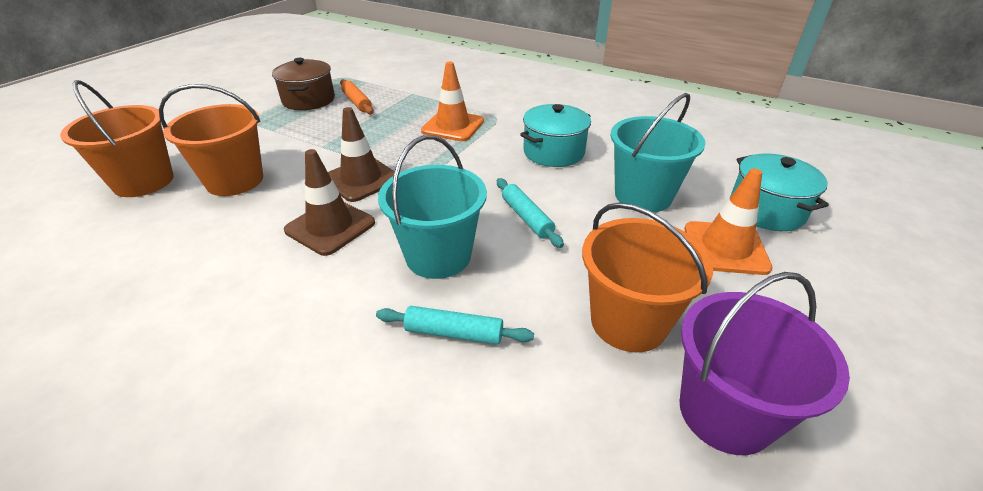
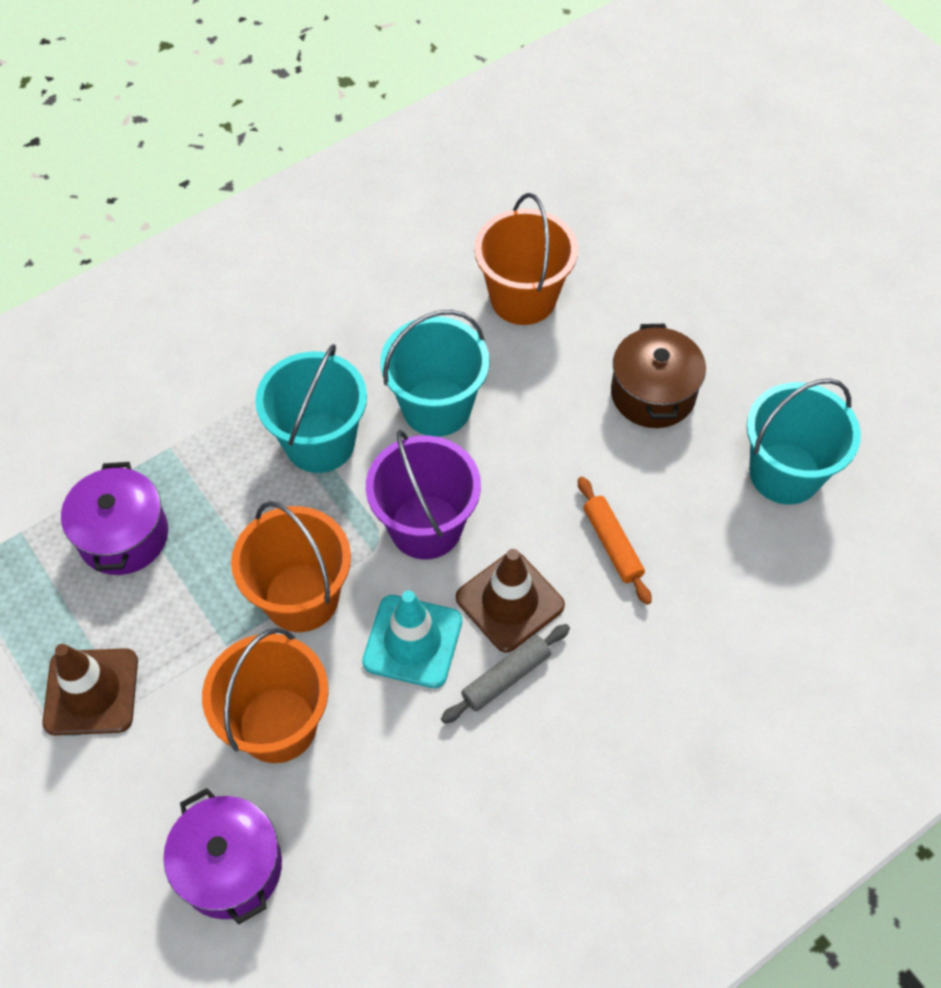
grey rolling pin: none = 0 -> [441,624,570,724] = 1
orange traffic cone: [421,62,484,141] [684,168,772,275] = 2 -> none = 0
purple pot: none = 0 -> [61,462,168,575] [163,788,282,924] = 2
turquoise bucket: [378,135,487,279] [611,93,705,212] = 2 -> [255,344,367,473] [380,310,490,437] [746,378,861,505] = 3
turquoise pot: [520,104,591,167] [731,153,829,231] = 2 -> none = 0
turquoise rolling pin: [376,306,534,345] [497,178,564,248] = 2 -> none = 0
turquoise traffic cone: none = 0 -> [362,591,462,688] = 1

